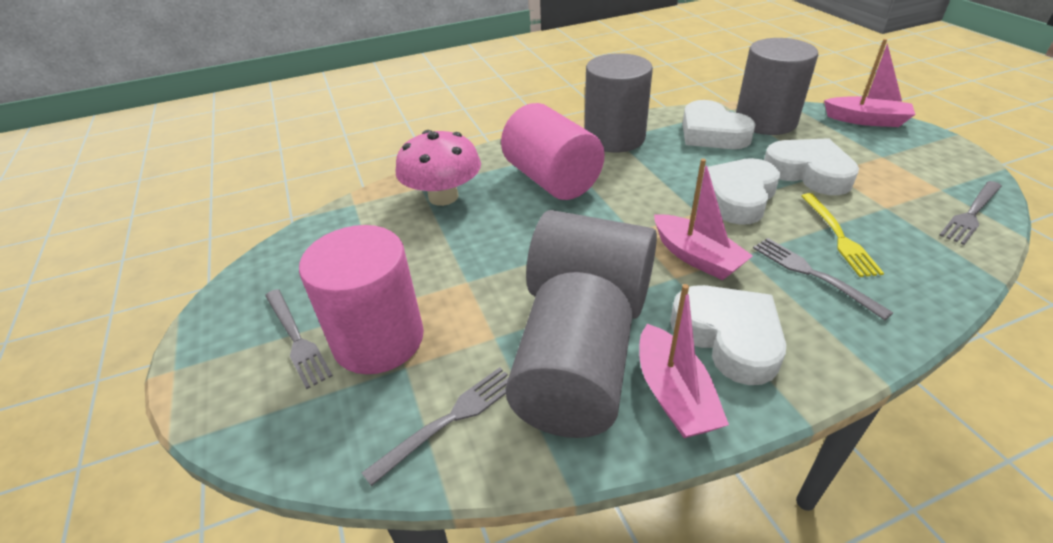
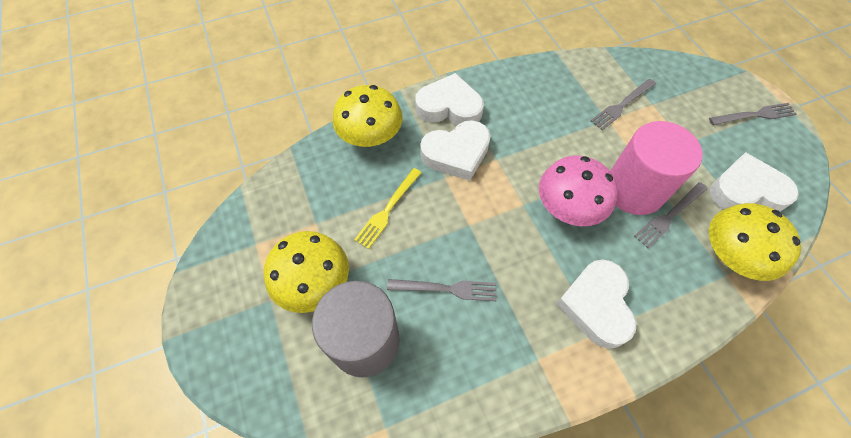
grey cylinder: [505,272,633,438] [526,210,657,319] [585,53,653,152] [736,38,818,135] = 4 -> [312,281,400,377] = 1
pink boat: [639,284,729,438] [654,159,753,280] [824,39,915,127] = 3 -> none = 0
pink cylinder: [299,225,424,374] [501,103,605,200] = 2 -> [610,121,703,215] = 1
yellow mushroom: none = 0 -> [264,231,349,313] [333,85,402,147] [709,203,801,281] = 3

